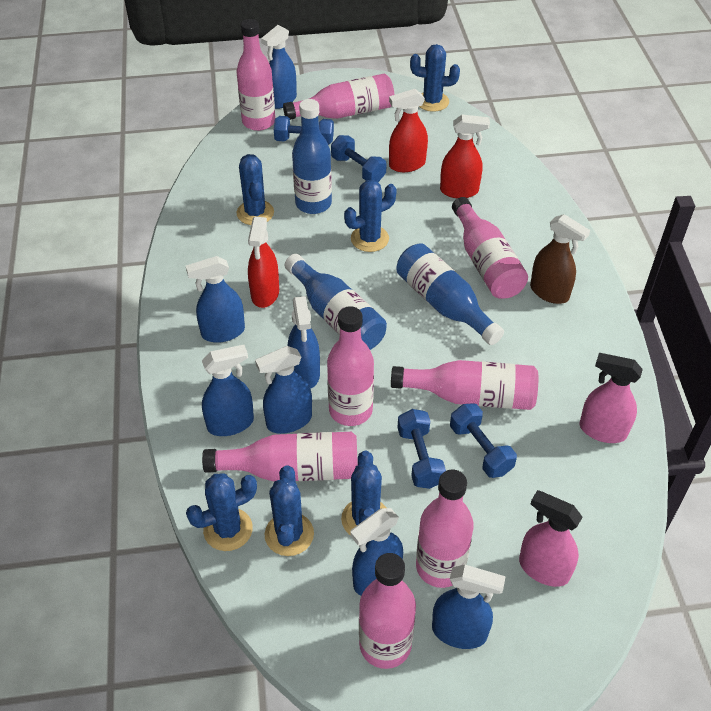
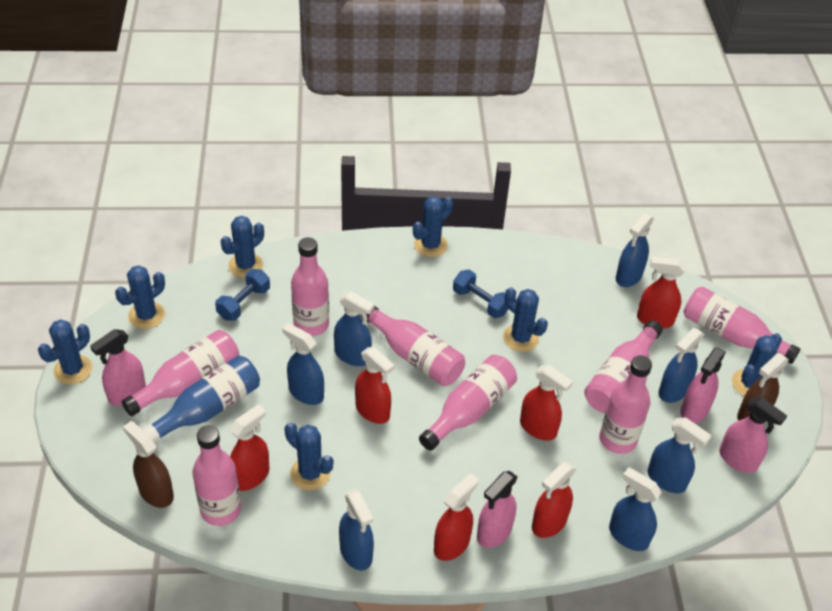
blue bottle: [285,254,387,350] [292,99,332,214] [396,243,504,345] = 3 -> [142,355,260,443] = 1
blue cactus: [186,473,257,551] [237,154,274,225] [265,466,314,556] [341,451,386,535] [344,180,397,252] [410,44,460,112] = 6 -> [38,319,92,385] [115,265,165,329] [221,216,264,278] [285,423,333,491] [413,196,453,257] [503,287,548,352] [732,333,782,396] = 7
blue dumbbell: [274,116,334,145] [331,135,387,182] [397,409,446,489] [450,403,517,478] = 4 -> [215,269,270,321] [453,270,508,318] = 2
brown spray bottle: [530,214,590,304] = 1 -> [123,421,174,508] [737,353,789,421] = 2
pink spray bottle: [519,490,582,587] [580,353,643,443] = 2 -> [90,329,146,406] [477,471,518,548] [681,348,726,423] [719,397,787,473] = 4
red spray bottle: [248,217,279,308] [389,89,428,172] [440,114,490,198] = 3 -> [230,404,269,491] [355,347,395,424] [434,473,479,561] [520,365,573,441] [532,462,576,538] [637,257,685,329] = 6

